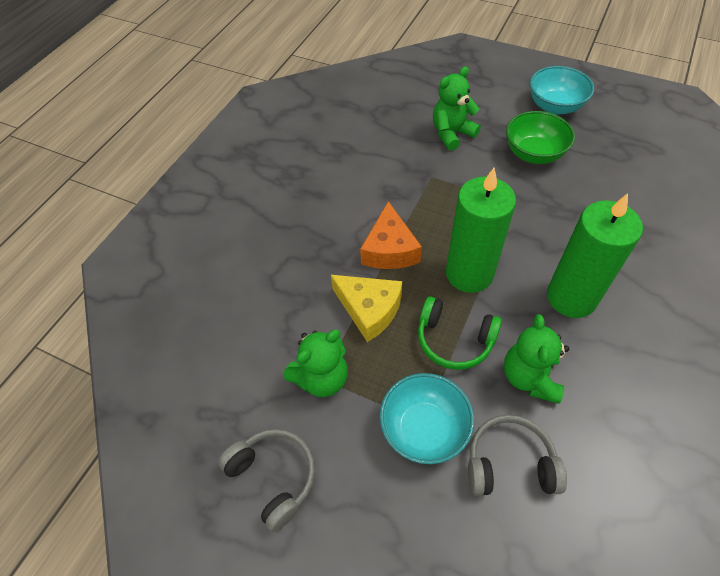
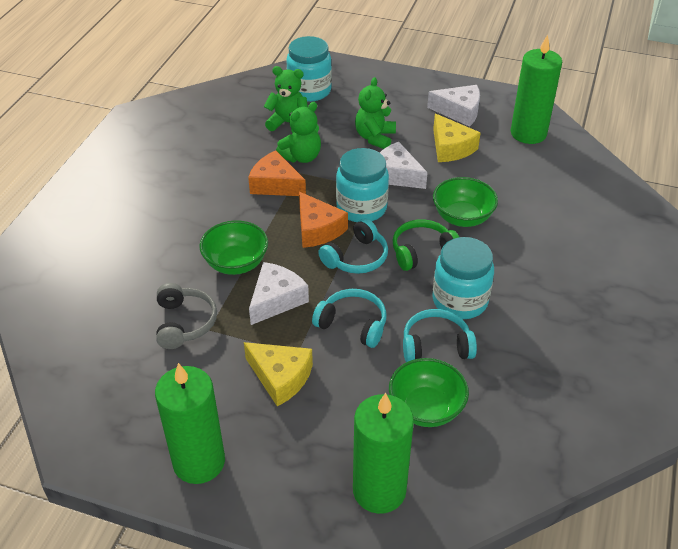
green bowl: [506,111,575,164] = 1 -> [199,220,268,275] [389,358,469,427] [433,177,498,227] = 3
green candle: [446,168,516,293] [547,193,643,318] = 2 -> [155,363,225,484] [353,393,414,514] [511,34,562,144] = 3
grey headphones: [218,429,315,532] [468,415,567,496] = 2 -> [156,283,217,349] = 1
orange cheese: [360,201,422,269] = 1 -> [248,150,306,196] [299,192,348,248] = 2
turquoise bowl: [380,373,474,464] [530,66,594,115] = 2 -> none = 0
turquoise headphones: none = 0 -> [312,289,387,348] [318,218,388,274] [403,309,477,362] = 3
turquoise jar: none = 0 -> [286,36,332,102] [336,148,389,222] [432,237,494,319] = 3
white cheese: none = 0 -> [249,262,309,325] [380,142,428,189] [427,85,480,127] = 3
yellow cheese: [331,275,402,342] = 1 -> [244,342,313,406] [433,114,481,162] = 2

